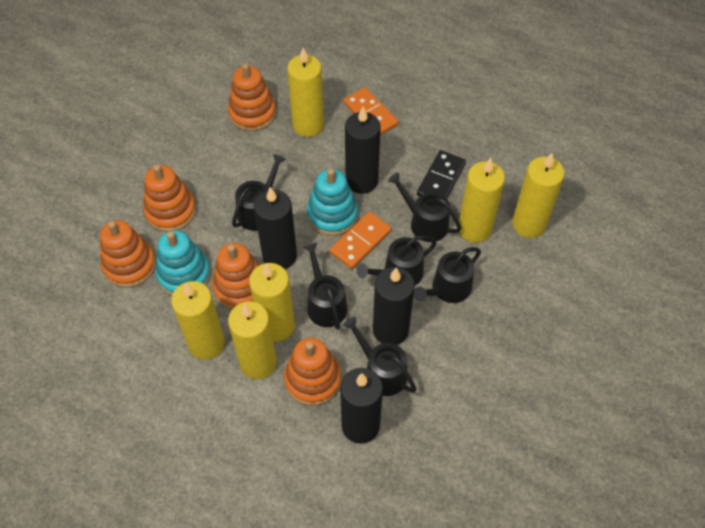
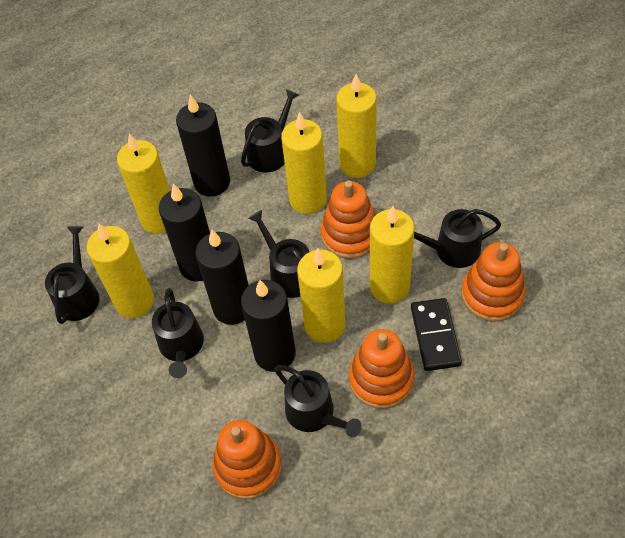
orange domino: [330,212,391,269] [344,87,398,135] = 2 -> none = 0
orange stacking toy: [100,220,156,288] [143,165,196,232] [212,243,259,310] [228,63,276,131] [284,338,341,406] = 5 -> [212,420,282,500] [321,180,376,259] [349,329,415,409] [461,242,525,322] = 4
turquoise stacking toy: [156,230,211,296] [307,169,358,236] = 2 -> none = 0

